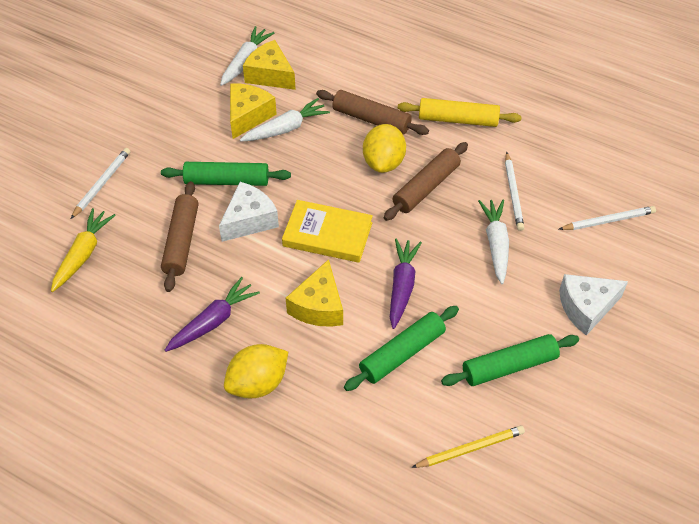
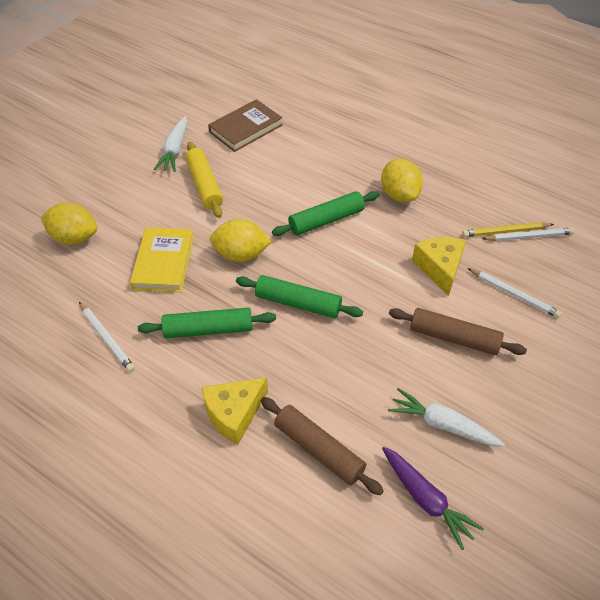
brown book: none = 0 -> [208,99,283,152] = 1
brown rolling pin: [161,181,198,292] [316,90,429,135] [384,142,468,221] = 3 -> [261,397,384,495] [389,308,527,355] = 2
purple carrot: [165,277,260,352] [390,239,422,329] = 2 -> [382,446,484,550] = 1
white carrot: [220,26,274,86] [240,98,330,141] [478,200,509,284] = 3 -> [154,116,187,172] [388,388,505,447] = 2
white cheese: [219,182,279,242] [559,274,628,336] = 2 -> none = 0
yellow carrot: [51,208,116,292] = 1 -> none = 0
yellow cheese: [230,83,277,139] [243,40,296,90] [286,259,343,327] = 3 -> [201,377,268,445] [412,237,466,296] = 2
yellow lemon: [224,344,288,399] [363,124,406,173] = 2 -> [41,202,97,245] [210,219,271,262] [381,159,423,202] = 3

